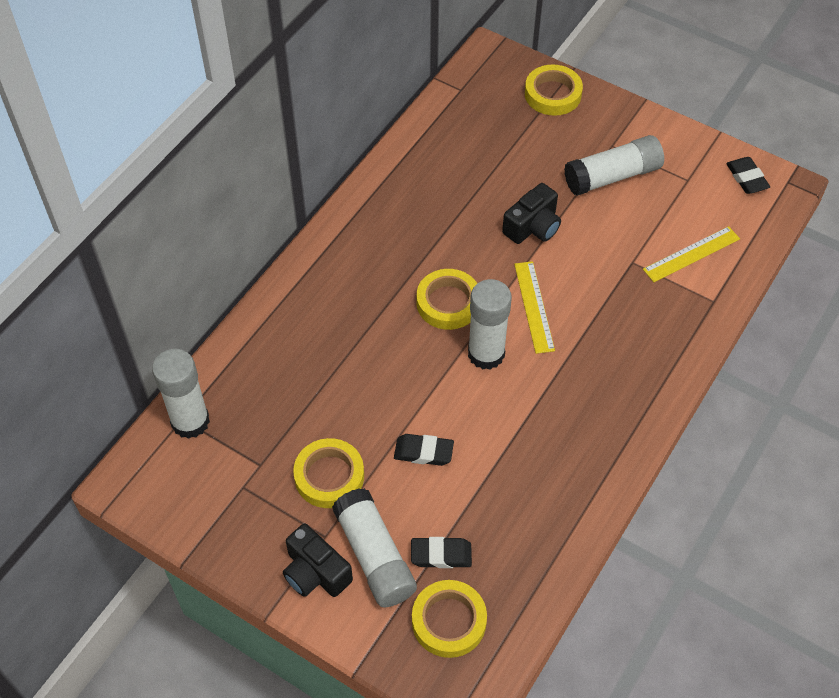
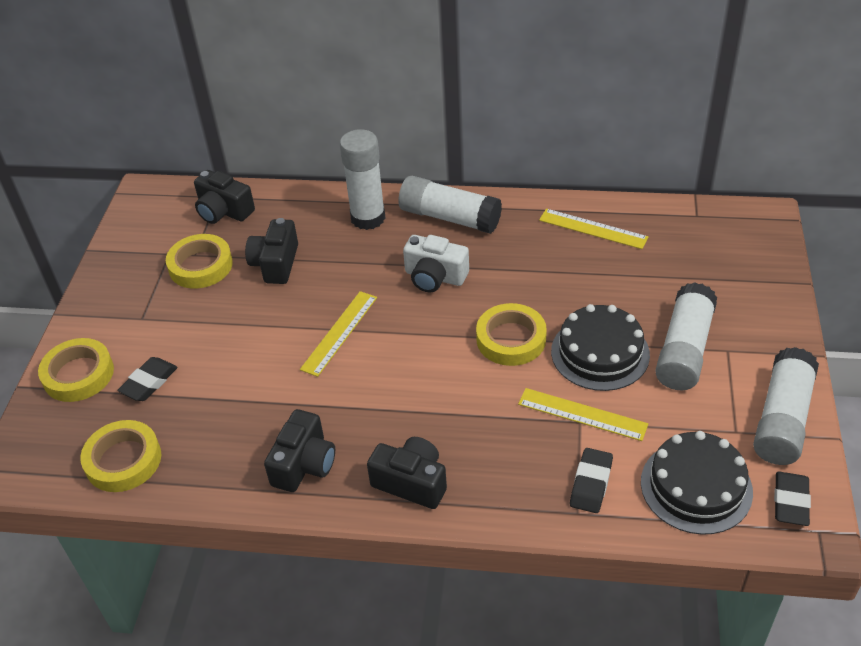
black cake: none = 0 -> [551,304,650,391] [641,431,753,535] = 2
black camera: [283,523,353,597] [502,183,561,244] = 2 -> [194,170,255,224] [245,218,298,284] [264,409,335,492] [367,437,447,509] = 4
white camera: none = 0 -> [403,235,469,293] = 1
yellow ruler: [514,261,555,354] [643,226,740,282] = 2 -> [300,291,377,377] [518,388,648,441] [539,209,648,249] = 3

